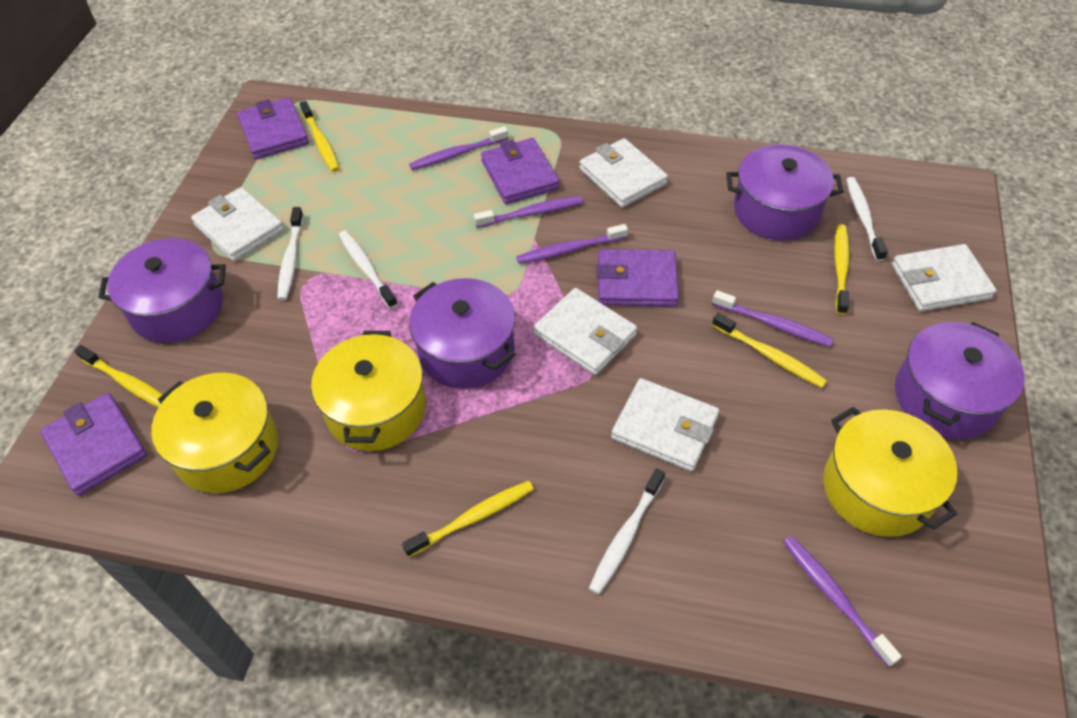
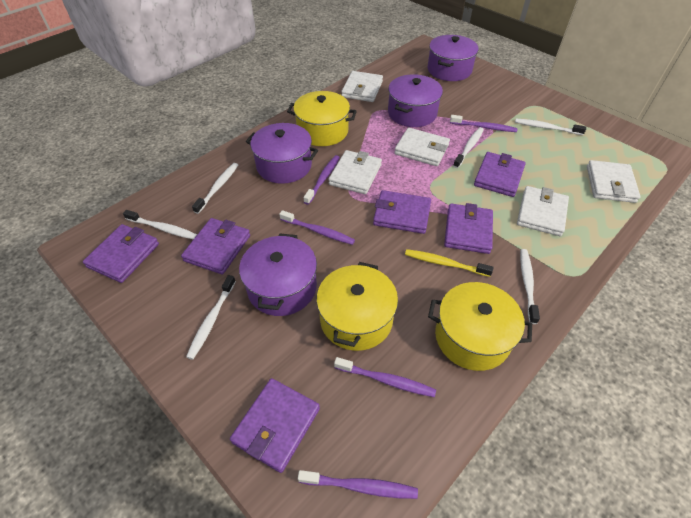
purple wallet: [40,393,147,496] [237,97,309,159] [481,138,559,204] [596,249,679,307] = 4 -> [83,224,159,283] [181,218,250,274] [230,378,320,473] [373,190,431,234] [444,203,493,254] [474,152,526,197] = 6
white toothbrush: [277,207,304,301] [339,230,398,309] [589,468,665,595] [846,177,888,261] = 4 -> [123,210,197,239] [186,275,236,360] [192,163,238,214] [453,127,484,168] [515,119,586,135] [520,249,540,324] = 6
yellow toothbrush: [74,345,163,407] [300,101,340,172] [402,481,534,557] [712,312,827,388] [834,224,850,315] = 5 -> [405,249,493,277] = 1

